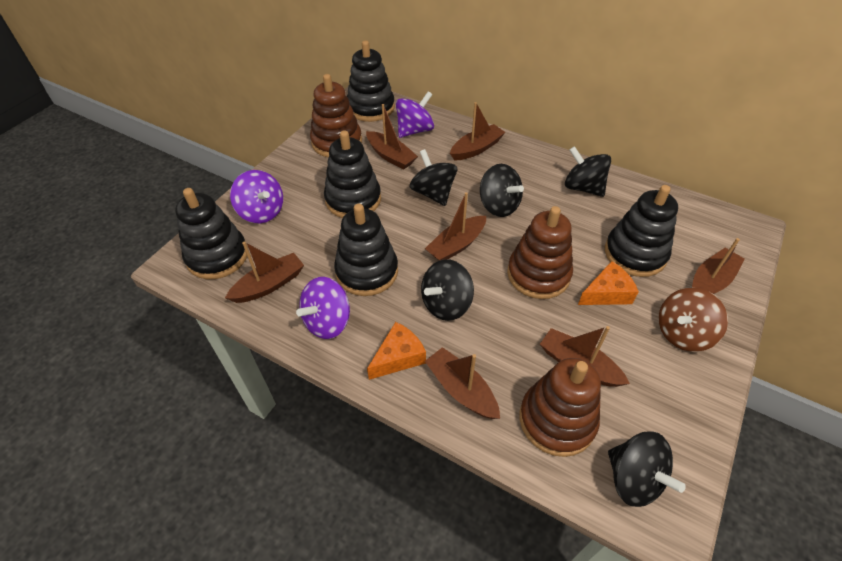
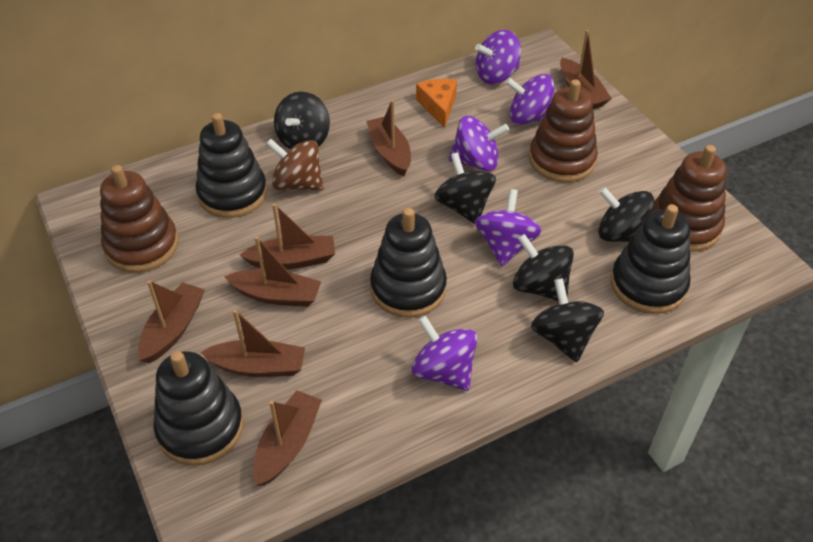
black stacking toy: [175,188,248,279] [324,130,381,218] [334,204,398,296] [347,40,395,122] [605,185,678,277] = 5 -> [154,351,244,466] [196,113,267,218] [370,208,447,318] [611,204,690,314] = 4
orange cheese: [367,322,426,380] [578,261,639,305] = 2 -> [416,79,457,128] = 1
purple spinning top: [230,170,283,223] [296,277,350,339] [396,91,434,138] = 3 -> [412,316,477,391] [449,116,509,171] [475,30,521,84] [475,189,542,266] [505,74,554,125] = 5

